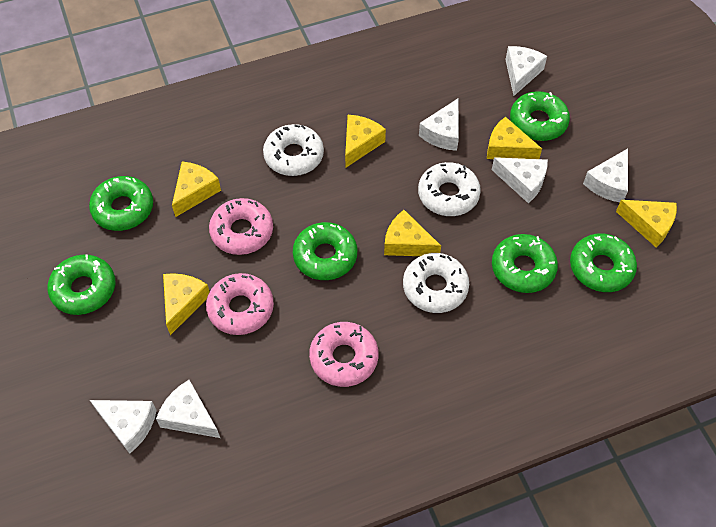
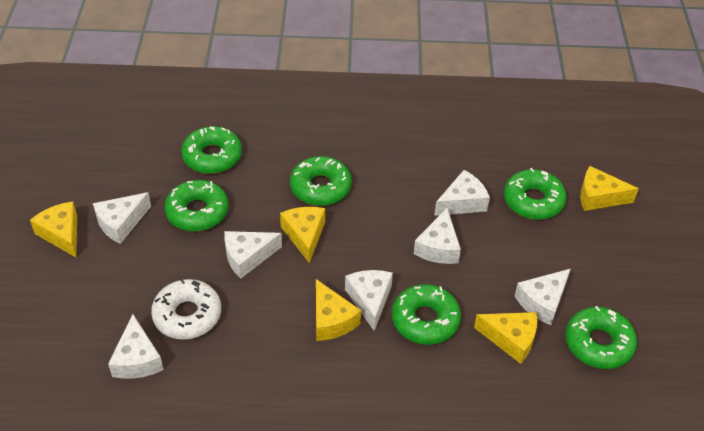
pink donut: [206,273,274,335] [209,198,273,255] [309,322,379,387] = 3 -> none = 0
white cheese: [90,400,157,454] [156,380,220,438] [419,98,459,151] [492,157,548,203] [505,46,547,96] [583,149,628,202] = 6 -> [93,192,151,244] [108,314,164,379] [224,231,282,279] [345,270,393,331] [414,208,461,264] [434,170,490,216] [515,269,570,325] = 7
white donut: [263,124,324,176] [403,253,469,313] [418,162,481,216] = 3 -> [151,279,221,340] = 1
yellow cheese: [163,273,210,335] [172,162,221,217] [345,115,386,167] [384,210,441,256] [487,117,542,159] [616,200,677,247] = 6 -> [30,202,77,257] [280,207,325,263] [316,279,361,341] [474,312,538,364] [580,166,639,211] = 5

